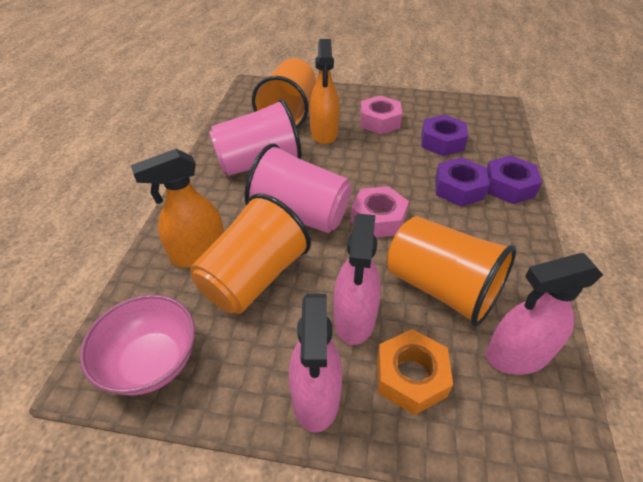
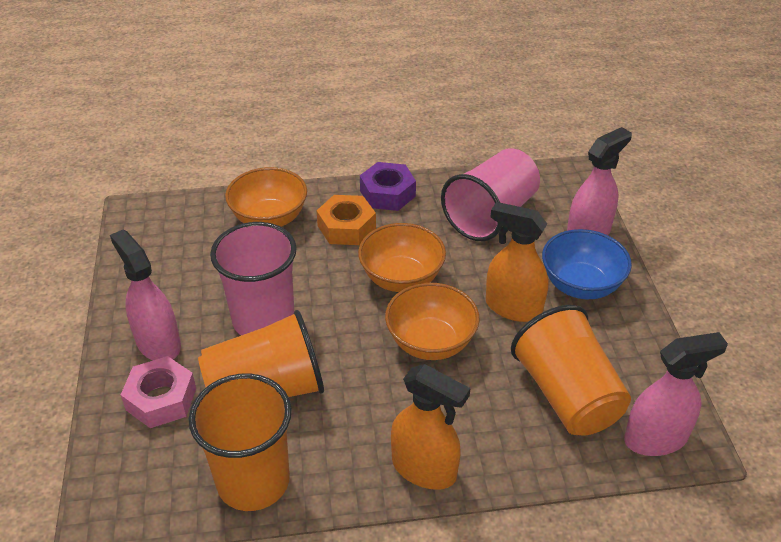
blue bowl: none = 0 -> [542,229,632,299] = 1
orange bowl: none = 0 -> [225,167,307,227] [358,223,446,292] [385,283,480,360] = 3
pink bowl: [80,295,195,395] = 1 -> none = 0
pink nut: [350,186,409,238] [360,96,402,134] = 2 -> [121,356,196,428] = 1
purple nut: [421,115,468,156] [435,157,489,206] [487,155,542,204] = 3 -> [360,162,416,211] = 1

